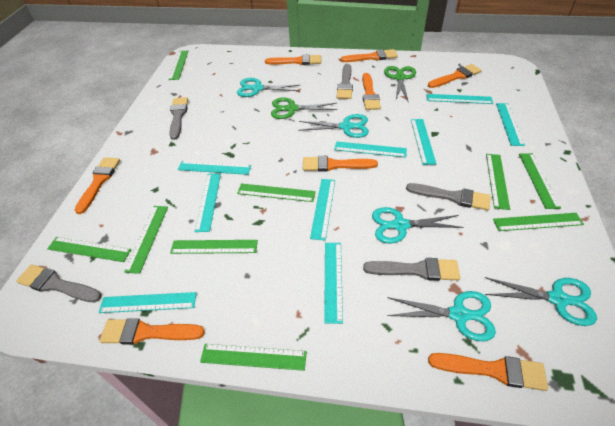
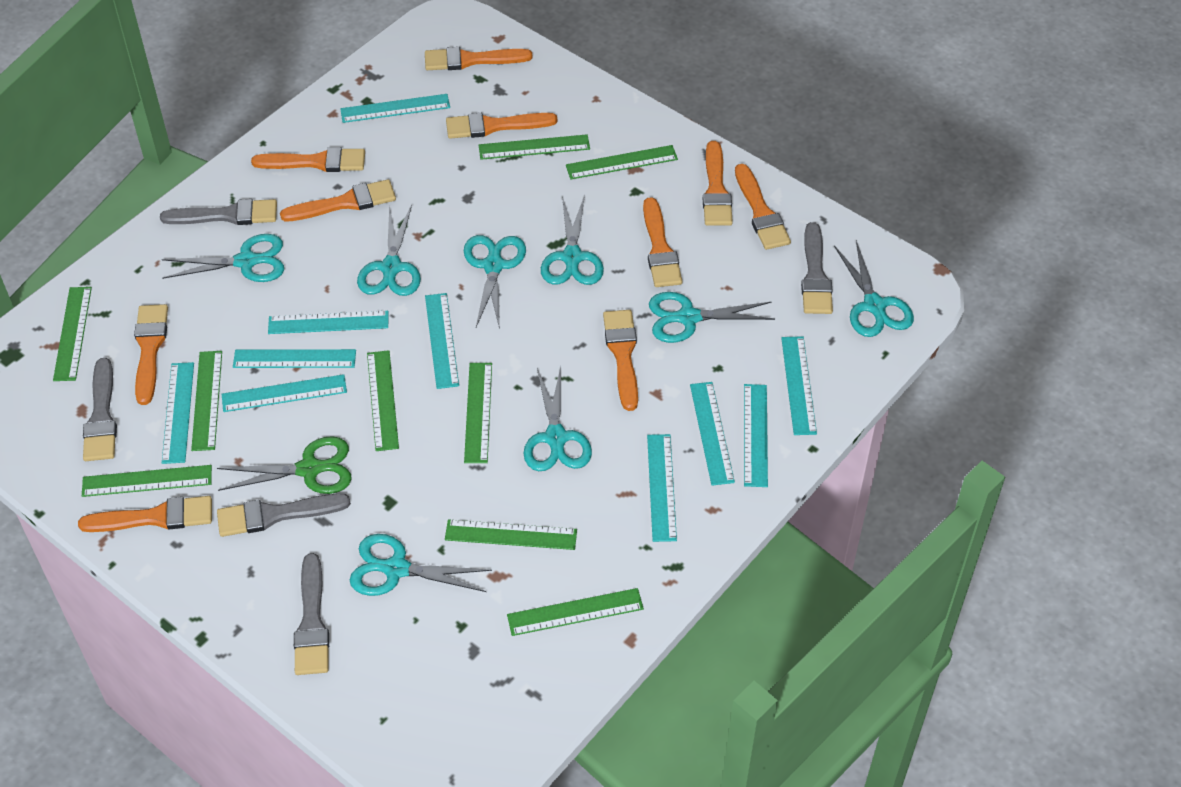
green scissors: [271,97,338,119] [384,66,416,101] = 2 -> [217,436,352,494] = 1
orange brush: [75,157,120,214] [100,318,205,344] [265,54,321,65] [303,156,378,172] [340,49,398,62] [362,73,381,110] [428,64,482,88] [428,353,548,391] = 8 -> [78,496,212,532] [134,304,168,405] [251,147,365,172] [280,179,396,222] [425,47,532,70] [446,113,557,139] [603,310,638,411] [643,197,682,287] [703,141,733,226] [735,164,791,250] = 10
turquoise ruler: [99,292,197,313] [178,161,251,175] [195,174,221,232] [310,179,335,241] [324,243,343,324] [334,141,407,157] [411,119,436,165] [427,94,493,104] [496,103,525,146] = 9 -> [162,362,194,464] [222,374,347,412] [233,349,356,368] [268,311,388,334] [340,94,450,123] [425,293,459,389] [647,434,677,542] [690,382,735,486] [744,384,768,487] [781,336,817,435] = 10
turquoise scissors: [237,78,300,97] [298,114,369,138] [372,207,464,243] [387,291,496,341] [485,277,597,326] = 5 -> [162,234,284,282] [350,534,492,596] [357,205,421,296] [464,235,526,329] [524,367,592,471] [541,195,604,285] [649,292,775,343] [834,240,914,337] = 8

